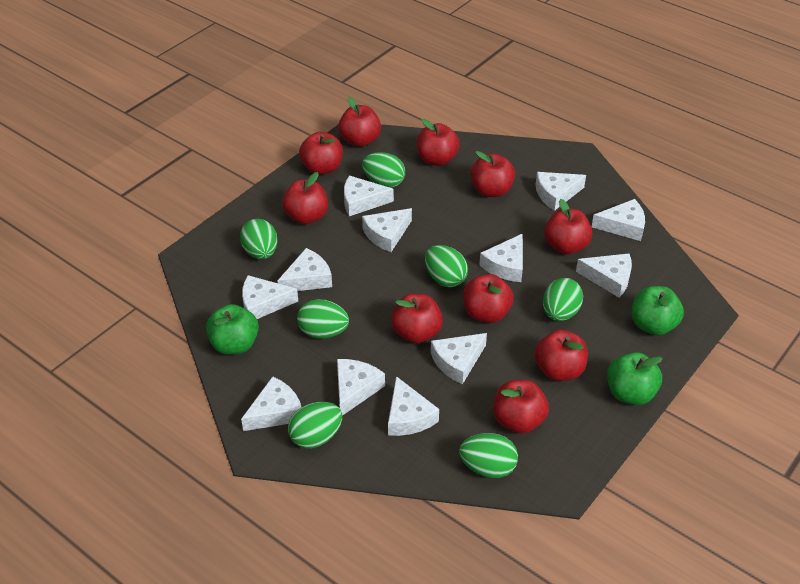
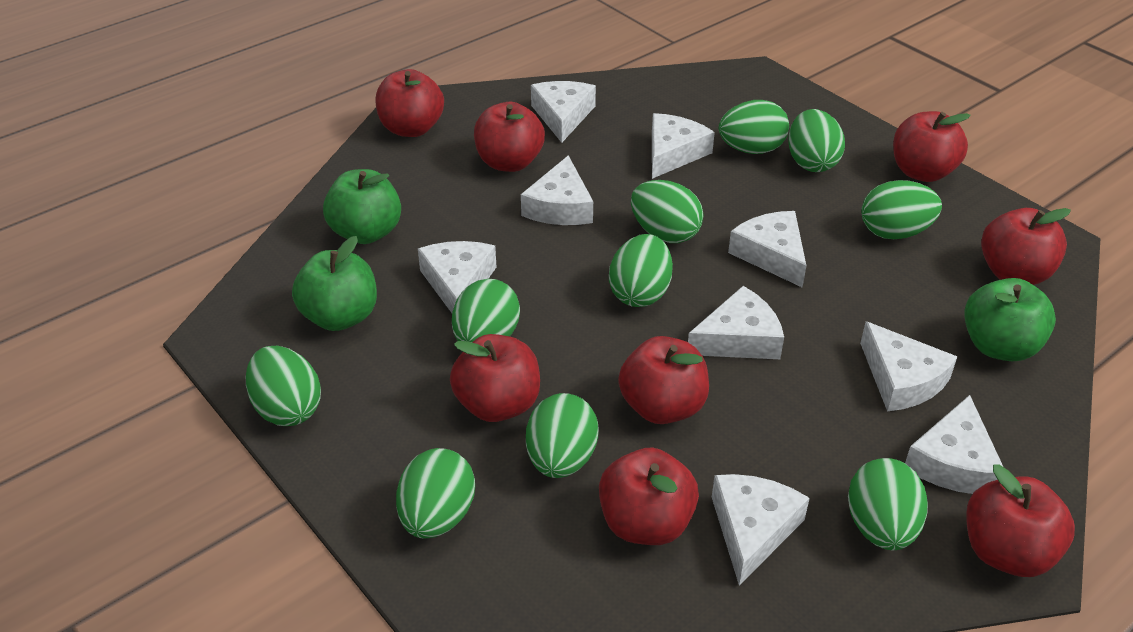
green egg: [240,219,278,259] [288,402,342,449] [297,299,349,339] [362,152,405,188] [425,245,468,287] [459,433,518,478] [543,278,583,321] = 7 -> [246,346,321,426] [396,448,475,539] [452,279,520,342] [526,393,599,478] [609,234,673,307] [631,180,703,243] [719,100,789,154] [788,109,845,172] [848,458,928,550] [861,180,942,239] = 10
red apple: [282,172,328,224] [299,132,343,175] [338,97,381,147] [391,294,443,343] [416,119,460,166] [463,274,514,323] [470,151,515,197] [493,379,549,434] [535,329,588,381] [544,199,592,254] = 10 -> [375,69,444,137] [450,334,540,422] [474,102,545,172] [599,447,699,545] [618,336,709,424] [893,111,971,182] [966,465,1075,577] [981,208,1071,285] = 8
white cheese: [241,376,301,431] [242,275,298,319] [277,248,332,291] [337,359,385,416] [344,176,394,216] [362,208,412,252] [388,376,439,436] [431,333,487,384] [479,234,523,282] [536,172,586,211] [576,254,632,297] [592,199,645,241] = 12 -> [418,241,496,313] [521,155,593,225] [531,81,596,143] [652,113,715,179] [688,286,784,359] [712,474,810,585] [728,211,806,287] [860,321,957,411] [905,395,1003,494] = 9

